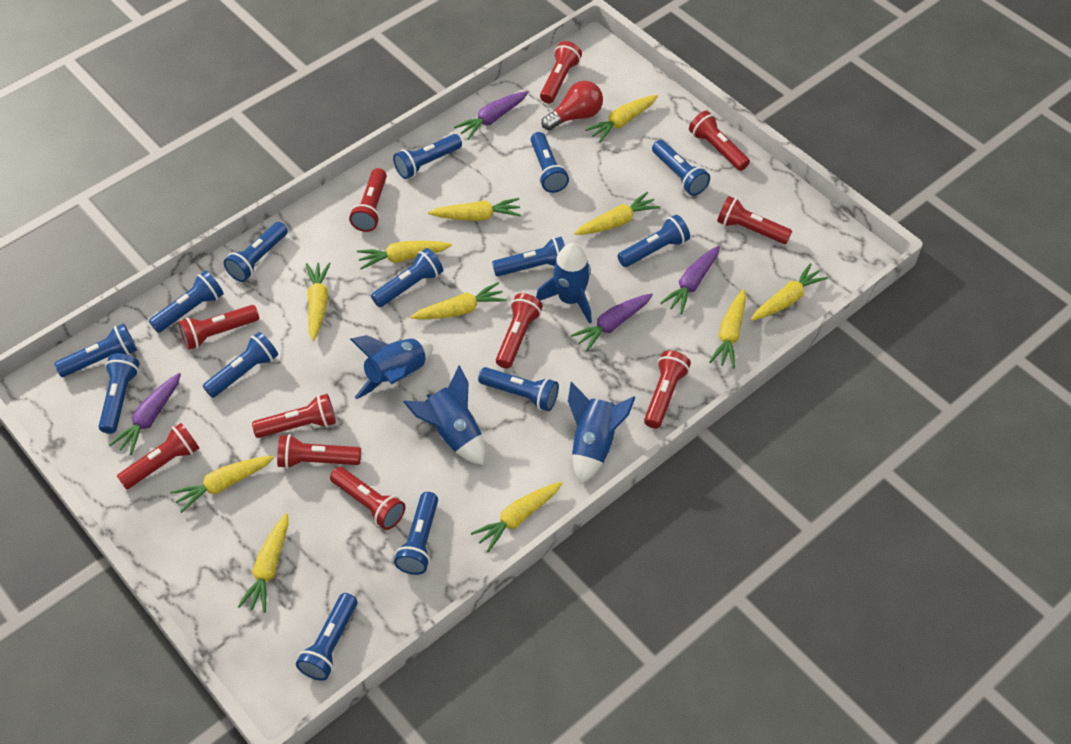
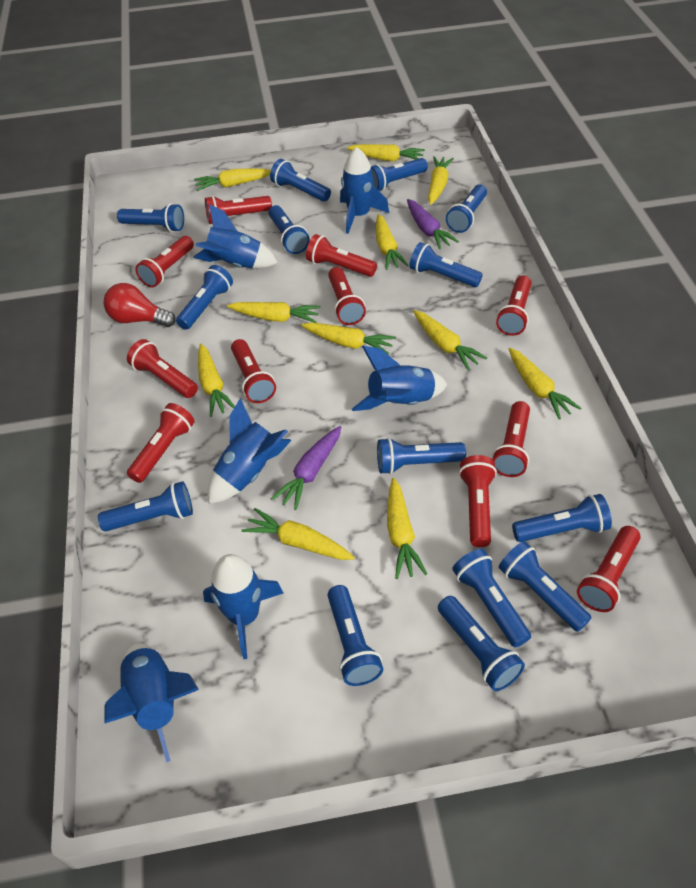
blue rocket: [350,335,433,399] [404,365,485,465] [536,243,592,324] [568,382,636,485] = 4 -> [104,643,199,762] [193,204,278,269] [203,554,283,659] [208,398,292,504] [340,147,389,234] [352,346,448,411] = 6
purple carrot: [109,373,181,455] [454,91,528,140] [570,293,653,352] [660,246,720,314] = 4 -> [271,426,341,510] [407,199,459,249] = 2

